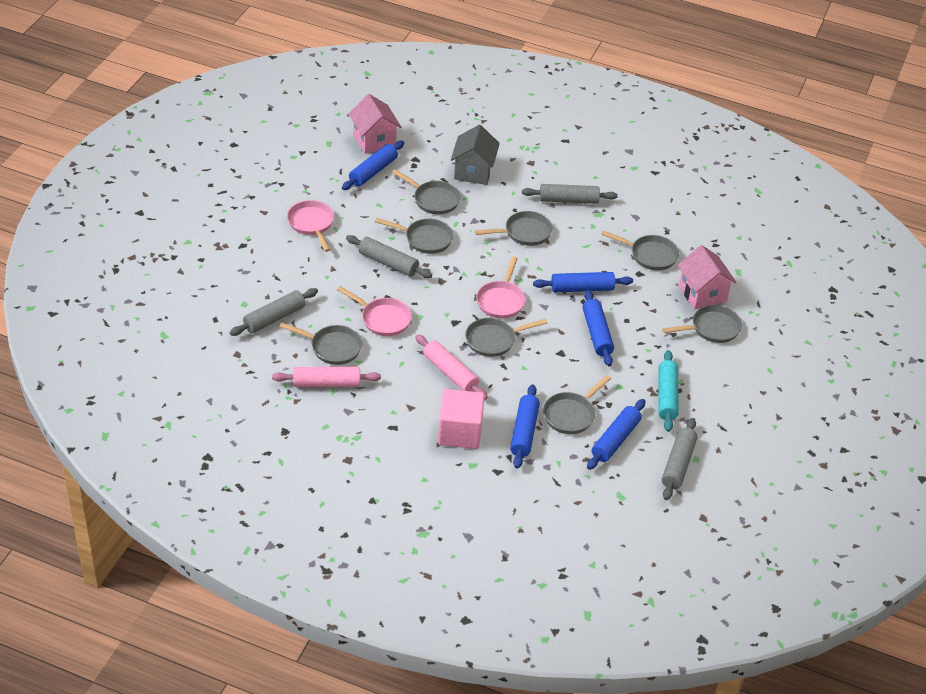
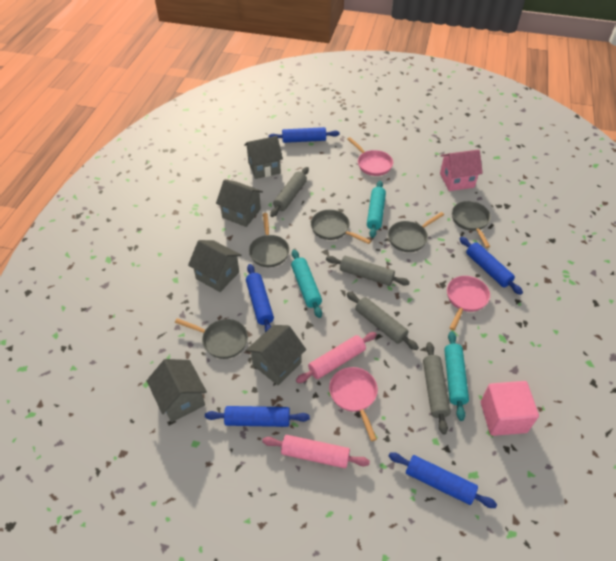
grey house: [451,125,500,185] = 1 -> [147,359,207,422] [188,240,241,292] [216,180,263,227] [244,136,283,179] [246,325,306,385] = 5
grey pan: [279,323,362,365] [375,218,453,254] [392,169,461,215] [465,318,547,357] [475,211,553,246] [543,375,611,434] [601,230,679,270] [662,305,742,343] = 8 -> [175,318,248,359] [249,213,289,267] [311,210,371,244] [388,212,444,252] [452,201,491,248] = 5
pink house: [349,94,401,154] [678,245,737,310] = 2 -> [440,149,483,191] = 1
turquoise rolling pin: [658,350,678,432] = 1 -> [291,249,322,318] [367,180,386,238] [444,331,469,421] = 3

